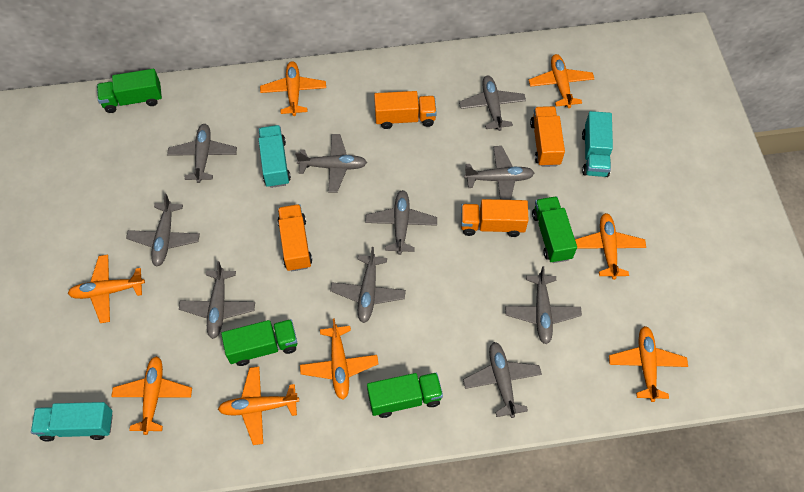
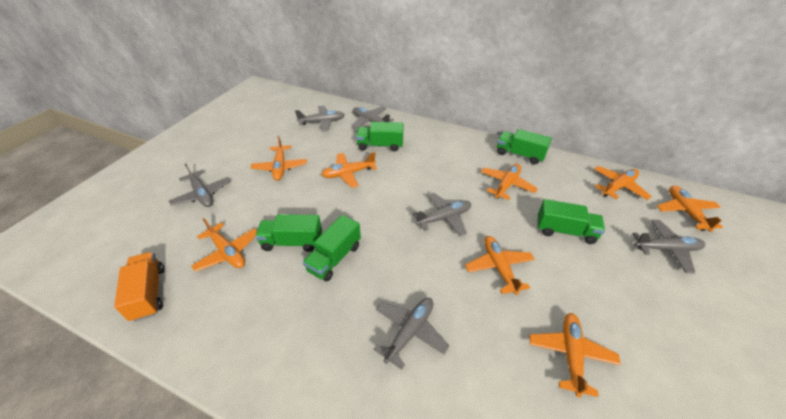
green truck: [97,69,162,113] [221,319,297,366] [367,372,443,418] [532,196,577,263] = 4 -> [255,214,322,252] [303,215,361,282] [356,122,403,152] [497,129,552,165] [537,199,605,244] = 5
grey plane: [126,194,200,267] [167,124,237,183] [179,261,255,339] [295,134,367,193] [330,247,406,323] [365,190,437,255] [459,76,526,131] [463,342,542,418] [464,146,534,200] [505,266,582,344] = 10 -> [169,164,231,207] [295,106,345,132] [352,106,394,129] [373,298,449,370] [413,193,471,236] [632,220,705,273] = 6
orange truck: [277,204,312,272] [374,91,437,129] [461,199,529,237] [530,106,565,167] = 4 -> [114,252,164,322] = 1
turquoise truck: [31,402,113,441] [258,125,291,188] [582,111,613,177] = 3 -> none = 0

